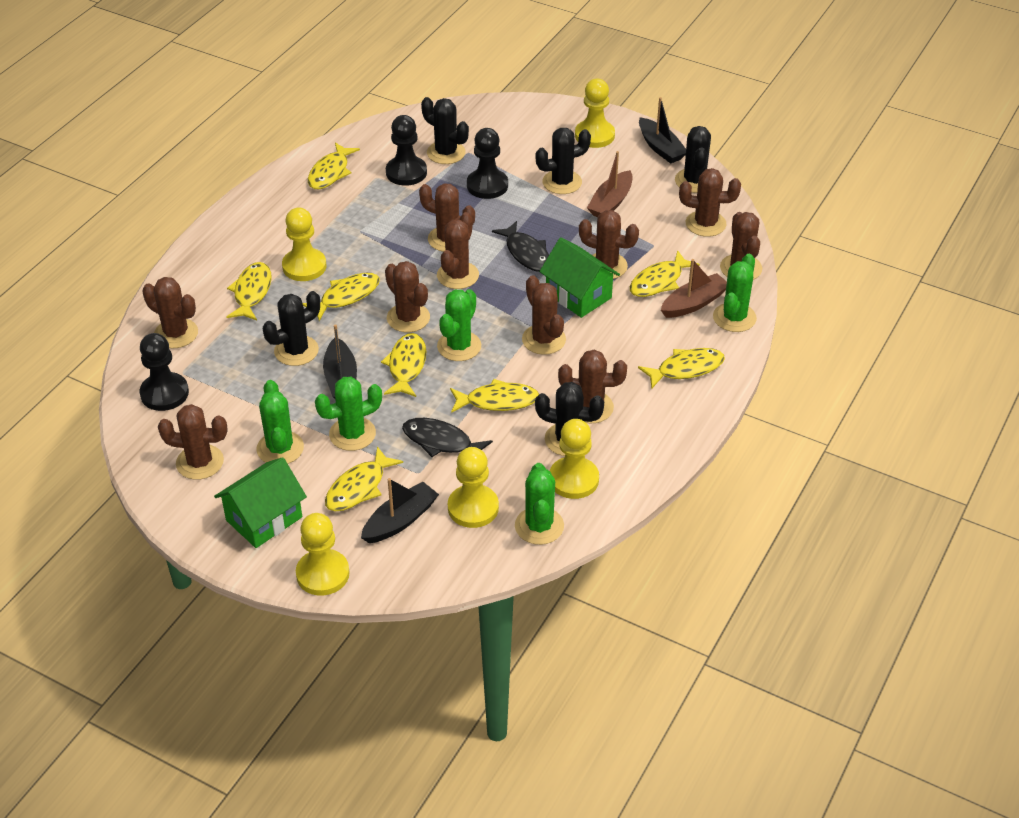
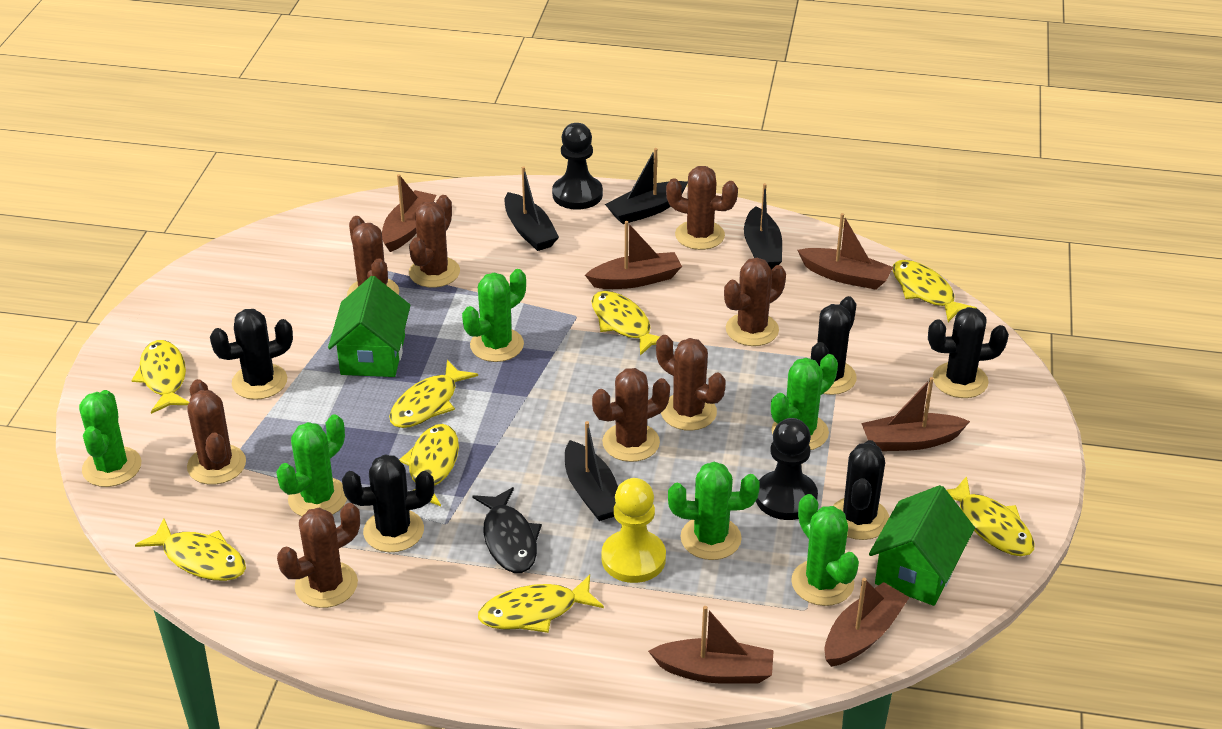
black boat: [323,325,357,399] [361,478,439,543] [639,97,686,164] = 3 -> [505,166,559,251] [565,421,618,521] [605,148,688,224] [744,183,782,269] = 4
black fish: [402,418,493,457] [492,221,549,272] = 2 -> [472,487,542,573] = 1
black pawn: [140,333,189,411] [386,115,427,186] [467,128,508,199] = 3 -> [552,123,603,210] [756,418,818,520] = 2
brown boat: [587,151,633,217] [661,259,727,318] = 2 -> [382,174,436,252] [585,221,682,289] [648,606,774,684] [797,213,893,290] [825,578,910,667] [861,377,970,451] = 6
brown cactus: [142,277,198,349] [158,404,227,480] [385,261,430,332] [419,183,475,252] [437,212,479,289] [522,275,566,355] [558,350,627,423] [579,210,639,279] [679,168,741,237] [720,212,762,280] = 10 -> [187,379,246,485] [277,503,360,608] [347,216,399,296] [409,195,460,287] [592,368,670,462] [656,335,726,431] [666,166,738,250] [724,258,786,346] = 8
green cactus: [257,380,304,464] [315,377,382,451] [437,289,481,361] [515,463,564,545] [713,254,757,332] = 5 -> [79,390,141,487] [276,414,347,516] [462,269,526,362] [668,462,760,560] [771,354,838,450] [791,494,859,606] = 6
yellow pawn: [282,208,326,281] [296,513,350,596] [448,447,499,528] [550,419,599,499] [575,79,615,148] = 5 -> [601,478,666,583] = 1

